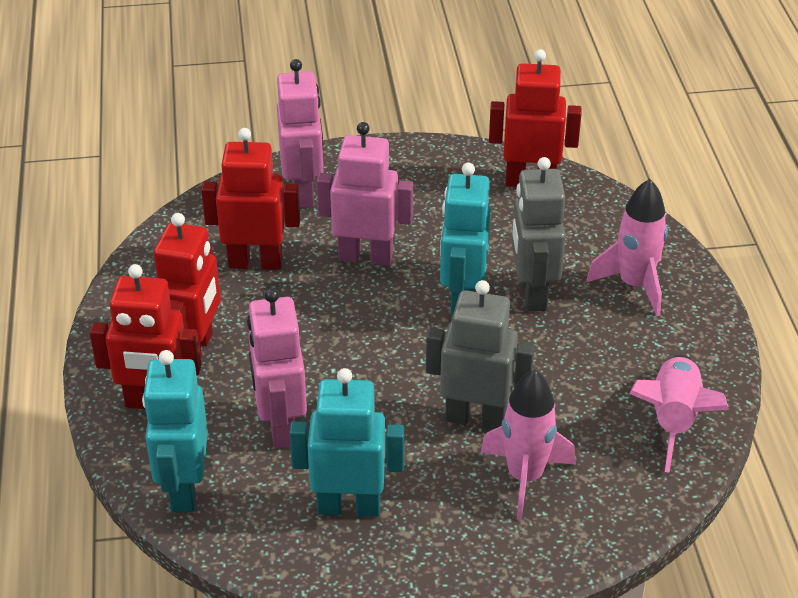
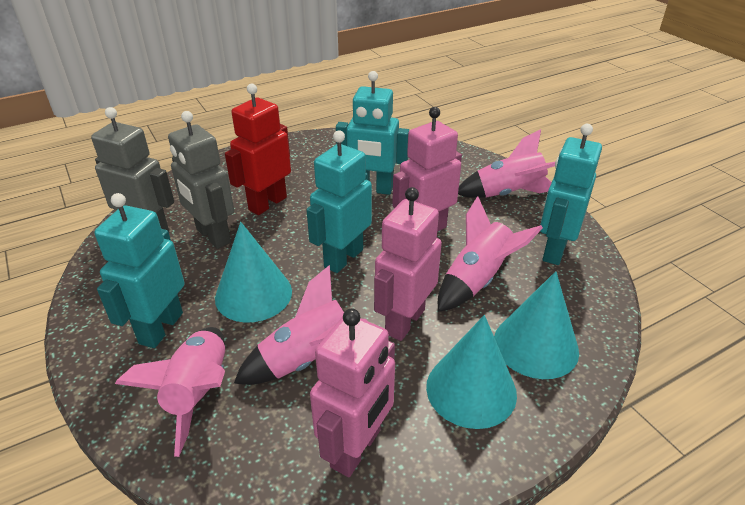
pink rocket: [480,369,576,520] [586,179,668,317] [629,355,729,473] = 3 -> [115,327,225,457] [234,265,367,385] [438,196,543,312] [458,129,556,198] = 4
red robot: [89,264,201,409] [154,213,221,358] [201,128,300,270] [489,49,582,187] = 4 -> [225,84,291,215] = 1
turquoise cone: none = 0 -> [215,222,292,323] [426,315,517,429] [494,271,579,379] = 3
turquoise robot: [142,350,208,512] [289,368,404,517] [440,163,491,316] = 3 -> [94,193,185,348] [306,131,372,273] [336,71,409,195] [540,124,602,265] = 4

